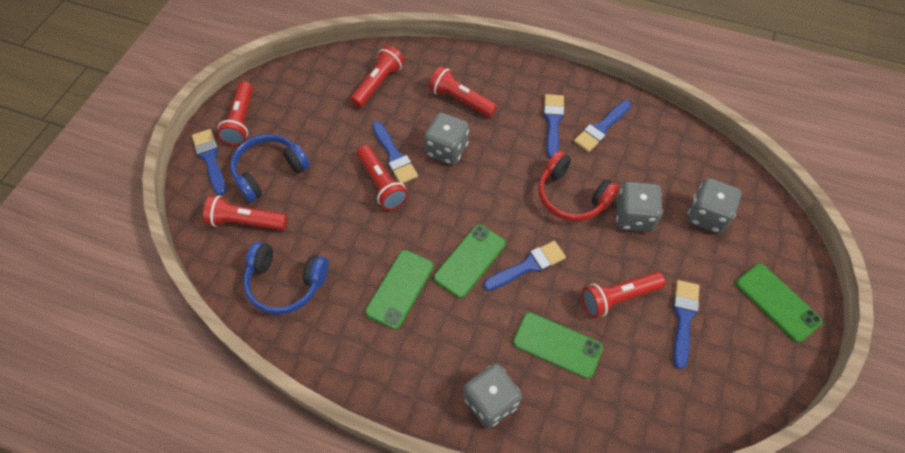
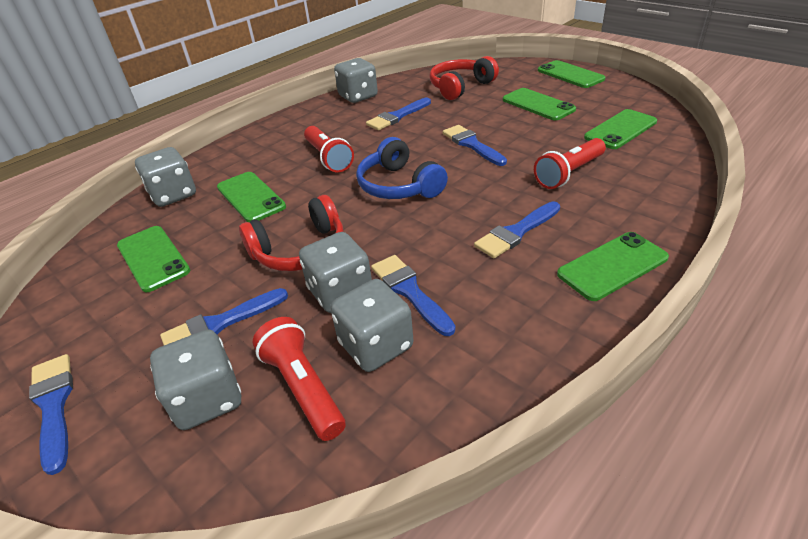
blue headphones: [230,134,310,202] [243,242,329,315] = 2 -> [356,137,448,199] = 1
green phone: [365,250,434,329] [434,224,506,298] [513,312,603,379] [736,264,822,343] = 4 -> [117,226,190,292] [217,172,286,222] [503,88,576,121] [538,60,605,88] [557,232,669,301] [584,109,657,149] = 6
grey dice: [424,112,469,165] [463,363,522,428] [616,182,663,232] [687,178,741,233] = 4 -> [135,147,196,207] [150,330,241,430] [299,232,372,313] [330,279,413,372] [334,58,378,103] = 5
red flashlight: [203,195,287,230] [217,81,253,146] [350,45,405,108] [357,145,408,210] [429,66,497,117] [582,272,666,318] = 6 -> [253,317,346,441] [304,126,354,173] [534,138,606,189] = 3
red headphones: [538,151,619,221] = 1 -> [239,195,343,271] [429,56,499,100] = 2

